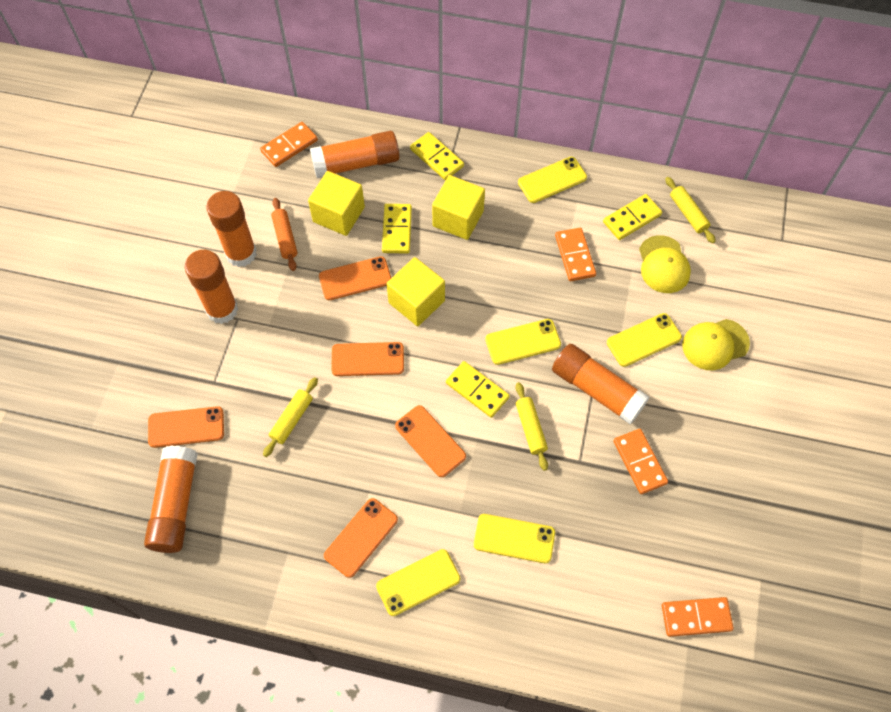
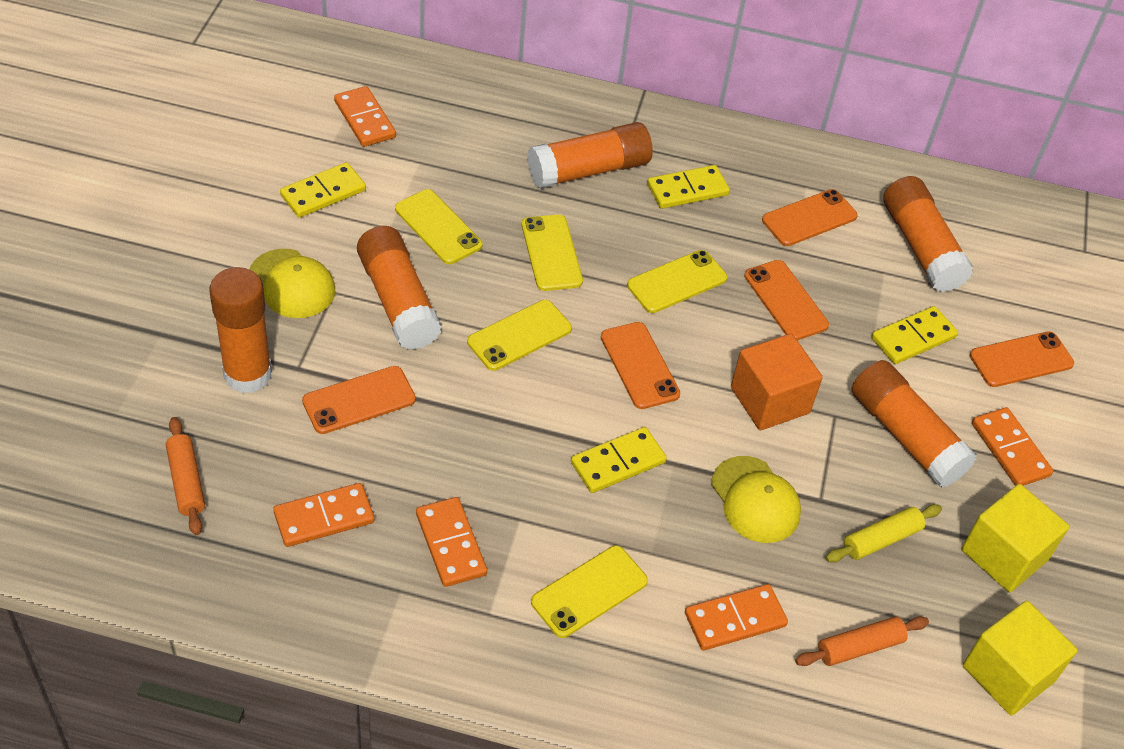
orange cube: none = 0 -> [731,334,823,430] = 1
orange domino: [260,122,318,167] [555,228,596,281] [613,429,668,494] [662,597,734,637] = 4 -> [273,483,374,547] [334,86,396,147] [416,497,487,587] [685,584,788,651] [972,407,1053,486] = 5
orange rolling pin: [271,198,297,271] = 1 -> [166,417,205,535] [795,616,929,666] = 2
yellow cube: [308,171,365,236] [387,257,445,326] [432,175,485,240] = 3 -> [961,484,1069,592] [963,601,1078,716] = 2
yellow rolling pin: [263,377,318,457] [515,382,548,471] [665,177,716,243] = 3 -> [826,504,942,563] = 1

